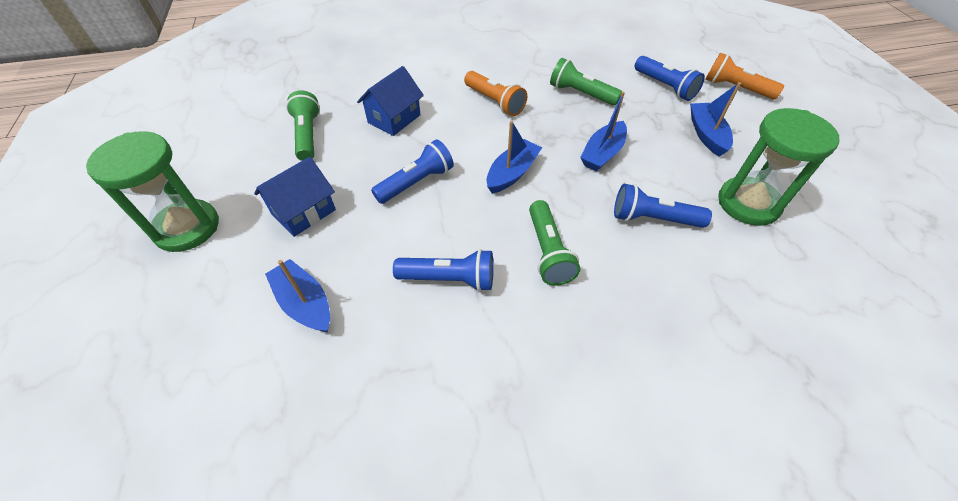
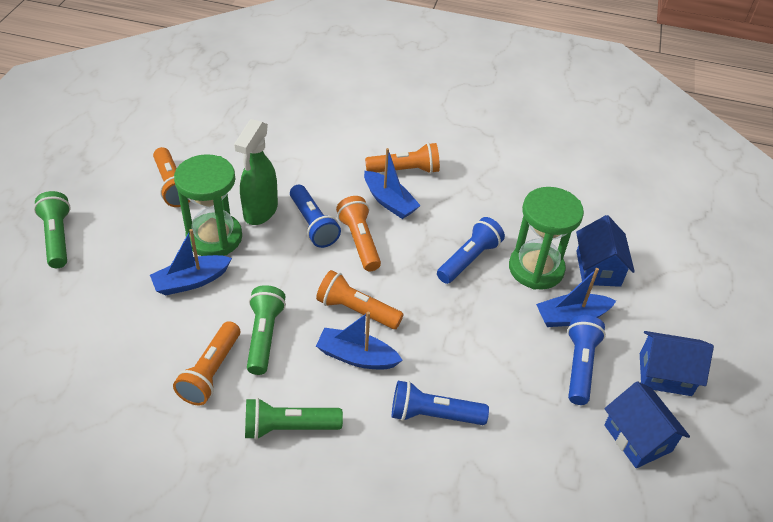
blue house: [254,157,336,237] [357,66,424,136] = 2 -> [576,215,635,287] [604,381,690,468] [640,331,714,396] = 3
green spray bottle: none = 0 -> [234,119,278,225] = 1
orange flashlight: [464,71,527,116] [705,52,784,99] = 2 -> [153,147,190,207] [173,321,240,405] [316,270,403,329] [336,196,381,271] [365,143,440,174] = 5

